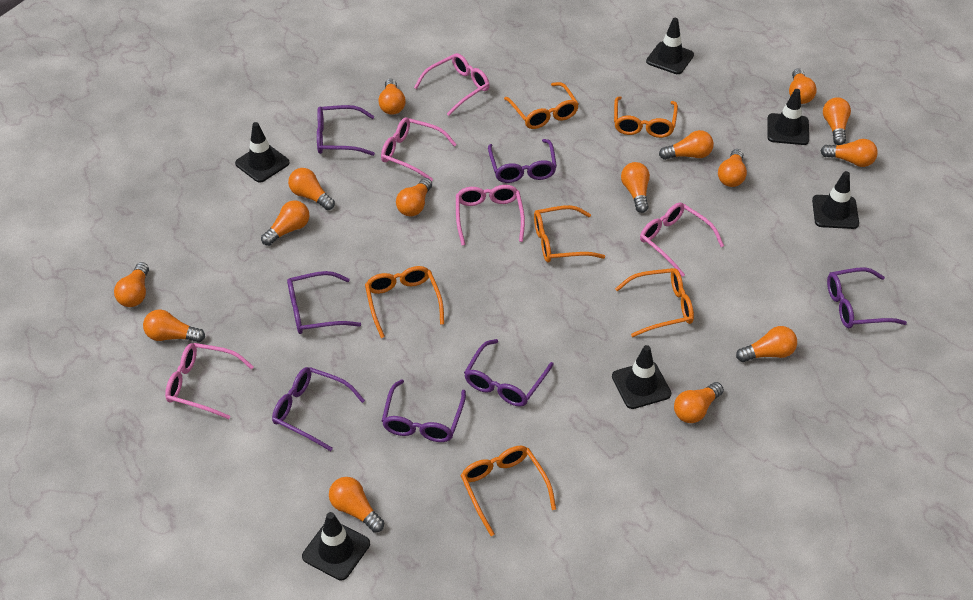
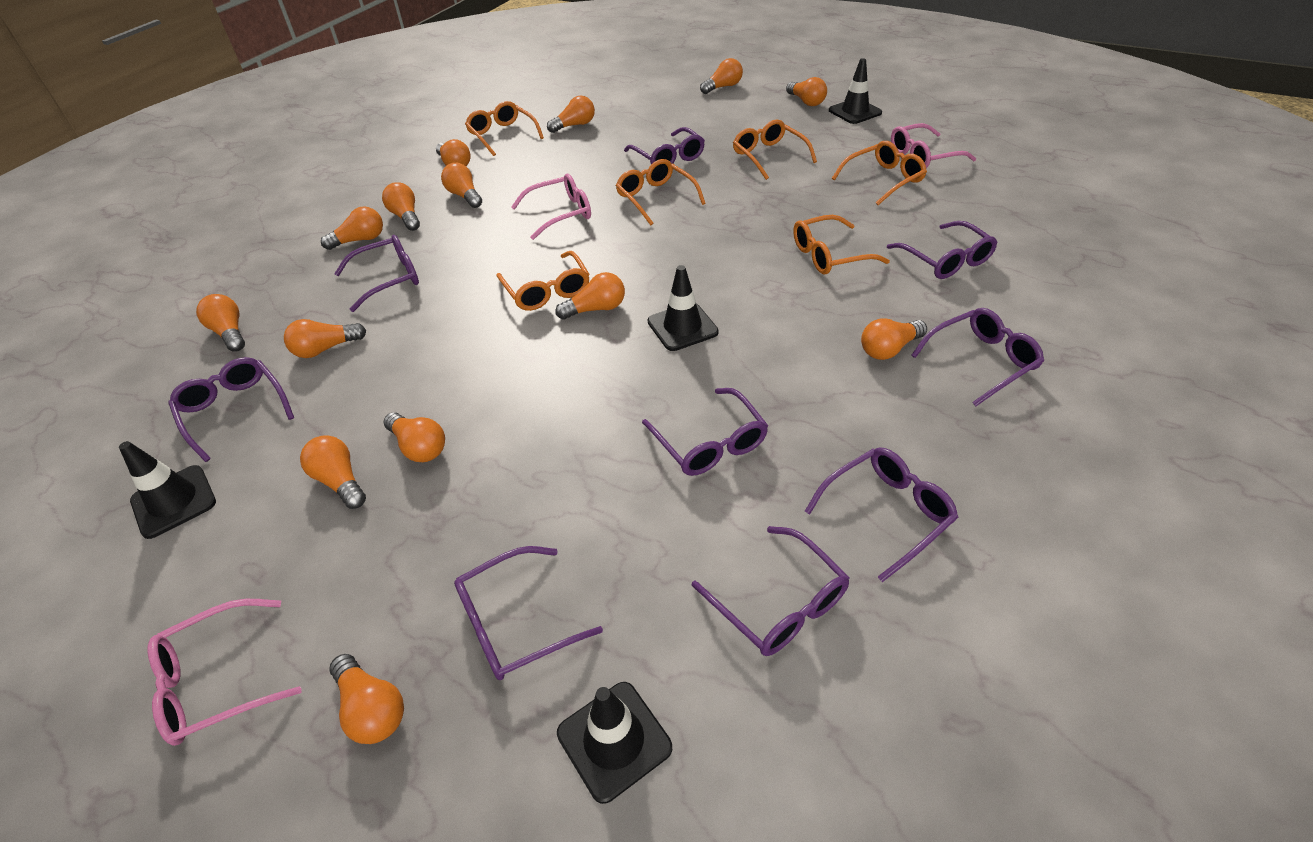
black traffic cone: [235,122,290,182] [302,512,370,580] [612,345,671,409] [646,18,694,74] [767,89,809,145] [812,171,859,229] = 6 -> [119,441,216,539] [557,682,672,804] [648,265,719,351] [829,58,882,124] = 4
orange light bulb: [114,262,149,307] [143,309,205,343] [261,200,309,246] [288,168,335,210] [329,477,384,533] [378,79,406,115] [396,178,432,216] [621,162,650,213] [659,130,714,160] [674,382,724,423] [718,149,747,187] [736,326,797,362] [789,68,817,104] [820,139,878,167] [823,97,851,145] = 15 -> [196,294,245,352] [284,319,366,358] [300,435,366,509] [321,206,383,250] [329,654,404,744] [382,182,420,231] [383,412,445,462] [436,139,471,166] [441,163,482,208] [547,96,595,133] [555,272,625,320] [700,58,743,94] [786,77,827,106] [861,318,927,360] = 14
pink glasses: [165,343,254,419] [381,117,457,181] [414,53,490,116] [456,185,525,246] [640,203,724,277] = 5 -> [148,599,302,746] [511,174,591,240] [891,123,976,168] = 3
purple glasses: [272,367,365,451] [287,271,361,334] [317,105,375,156] [382,379,466,442] [464,339,554,407] [488,139,557,183] [827,267,907,329] = 7 -> [168,357,294,462] [334,235,419,312] [454,546,603,680] [624,127,705,164] [642,388,768,476] [692,526,850,656] [805,448,958,582] [887,221,997,279] [911,308,1044,406] = 9

